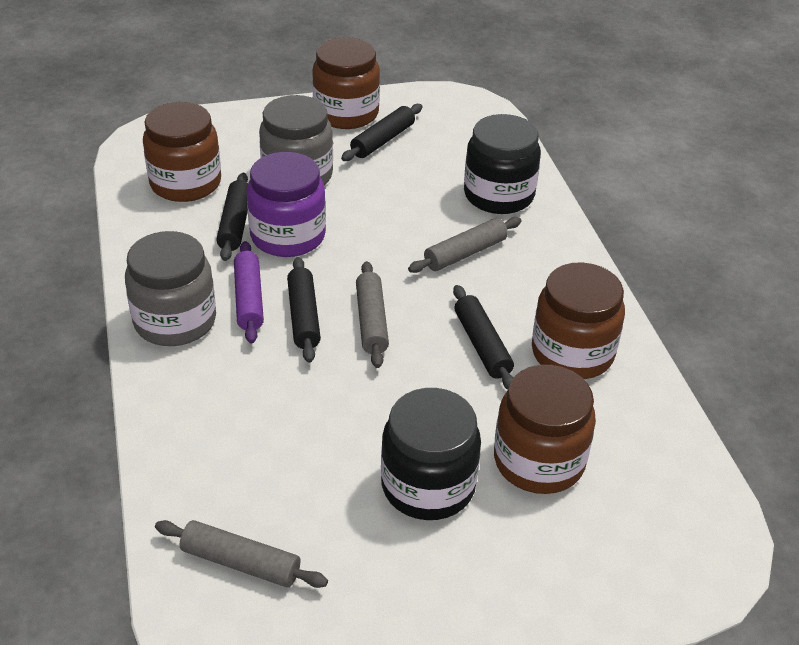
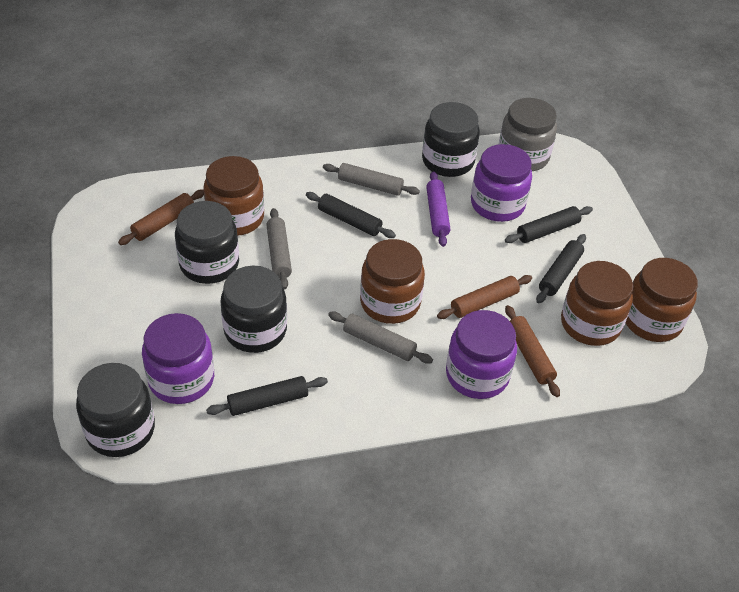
black jar: [381,388,481,520] [464,114,541,214] = 2 -> [76,363,155,457] [175,201,239,284] [221,266,287,353] [422,102,480,177] = 4
brown rolling pin: none = 0 -> [118,190,204,245] [437,275,532,319] [505,305,560,397] = 3
grey jar: [125,231,216,346] [259,95,333,185] = 2 -> [499,98,557,171] = 1
purple jar: [247,152,326,257] = 1 -> [142,313,214,404] [446,310,517,399] [471,144,532,222] = 3

